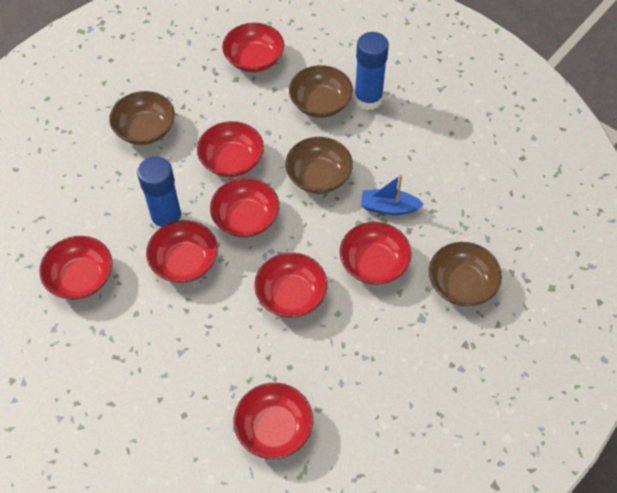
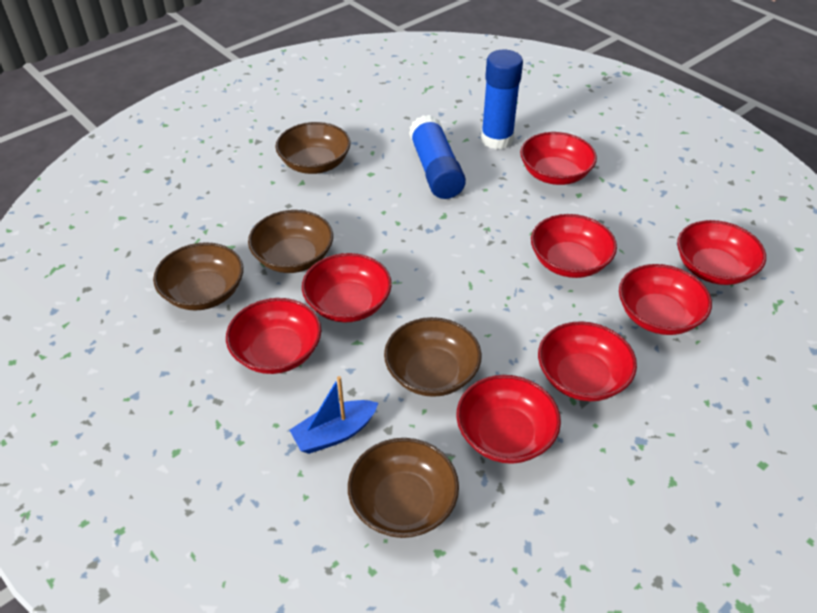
brown bowl: [109,91,175,145] [285,137,353,194] [289,65,353,118] [429,242,502,306] = 4 -> [153,242,243,310] [248,210,333,273] [275,122,351,174] [348,438,459,538] [384,317,482,397] = 5

